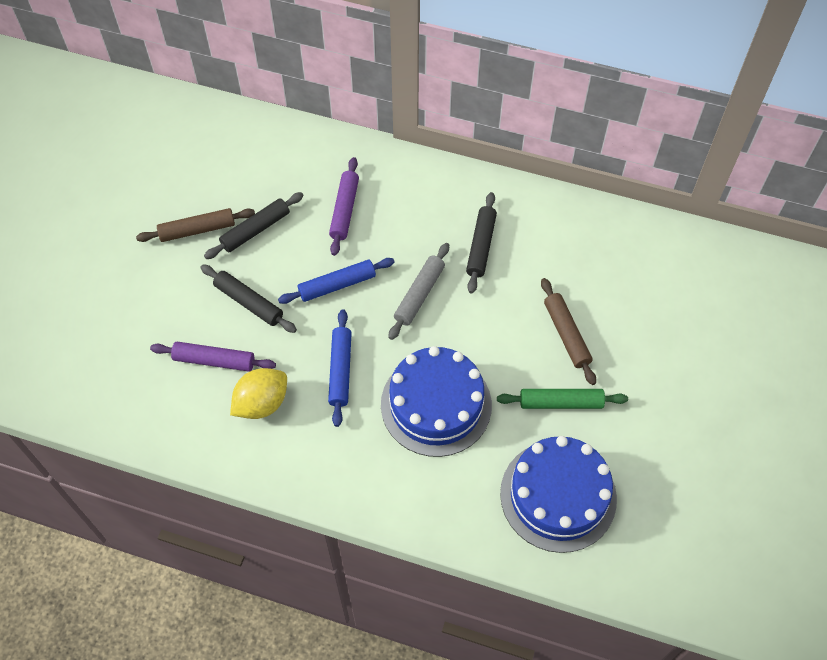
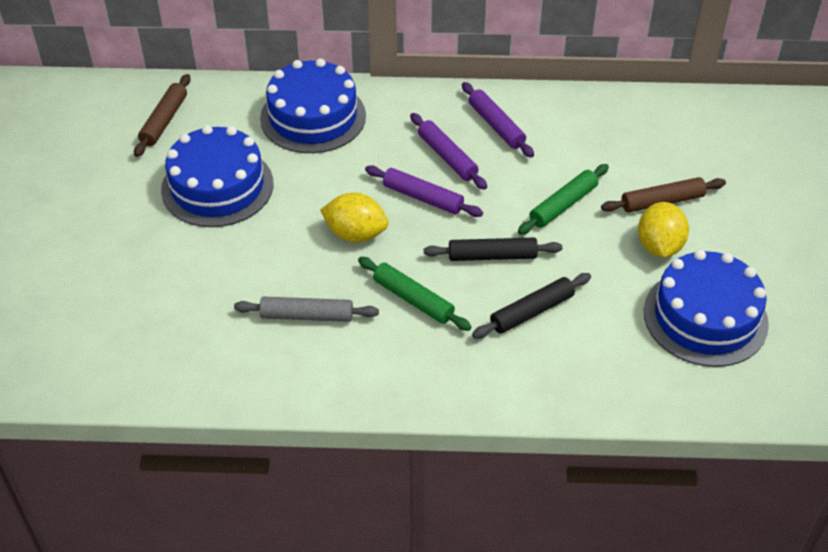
black rolling pin: [200,264,297,333] [204,192,304,259] [466,192,497,293] = 3 -> [424,238,562,261] [472,273,591,338] = 2
blue cake: [381,346,492,457] [500,436,617,553] = 2 -> [161,125,274,227] [260,58,366,153] [644,250,769,367] = 3
blue rolling pin: [278,258,394,304] [328,309,352,427] = 2 -> none = 0
green rolling pin: [497,389,628,409] = 1 -> [358,257,472,331] [518,164,609,235] = 2
purple rolling pin: [150,342,276,372] [329,157,359,256] = 2 -> [365,165,483,217] [410,113,487,190] [462,82,534,158] = 3
yellow lemon: [230,368,287,419] = 1 -> [320,193,389,242] [638,202,689,258] = 2

